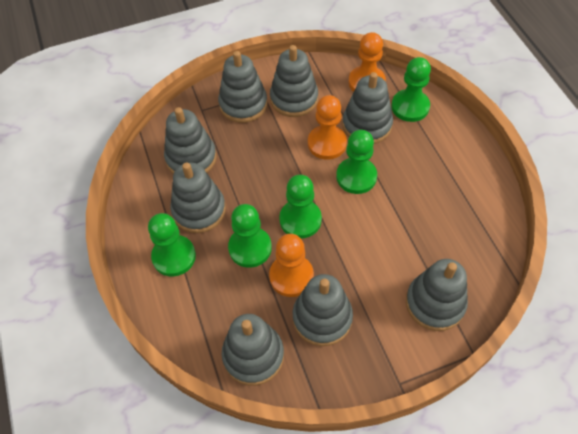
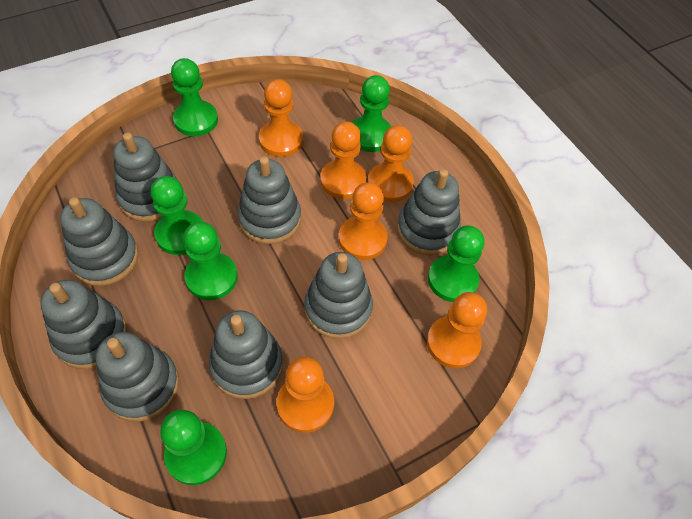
green pawn: [148,213,196,276] [228,204,272,268] [279,175,322,239] [336,130,377,194] [391,57,431,122] = 5 -> [151,176,203,255] [160,410,227,485] [171,58,218,136] [183,222,237,300] [352,75,391,152] [428,225,484,302] = 6
orange pawn: [269,234,314,297] [308,95,347,160] [349,32,386,92] = 3 -> [259,79,303,157] [277,356,334,433] [320,121,366,199] [339,182,388,260] [368,125,414,202] [427,292,487,368] = 6

